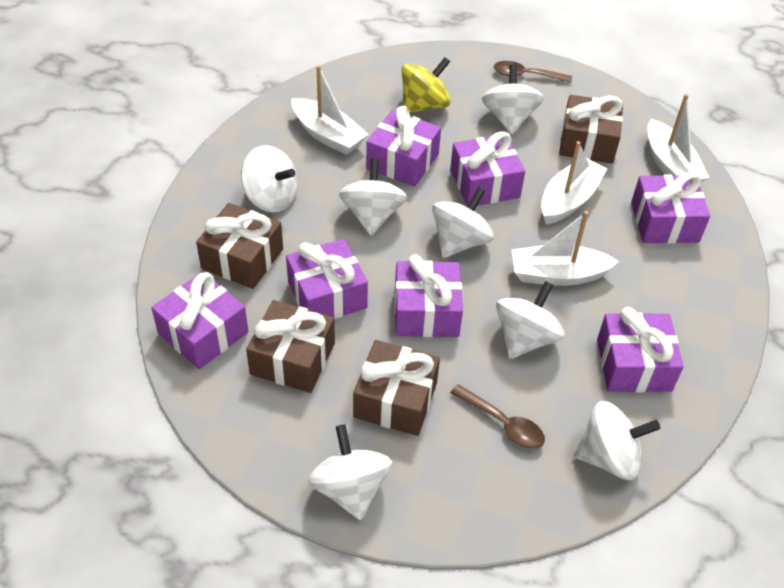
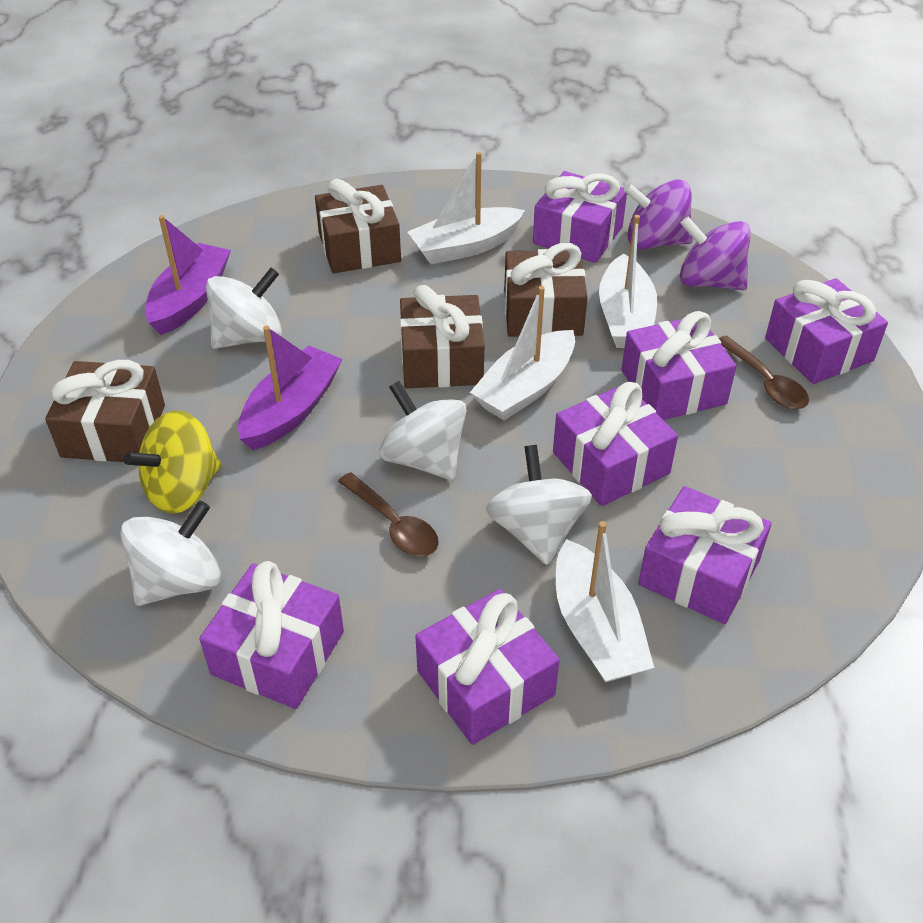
purple boat: none = 0 -> [145,215,231,335] [238,325,343,450] = 2
purple spinning top: none = 0 -> [624,179,693,250] [680,217,751,290] = 2
white spinning top: [241,145,298,213] [308,424,392,520] [339,158,407,235] [432,187,494,258] [482,65,544,134] [496,281,565,359] [574,401,660,480] = 7 -> [120,500,221,606] [206,268,282,349] [379,381,467,480] [486,445,592,565] = 4

